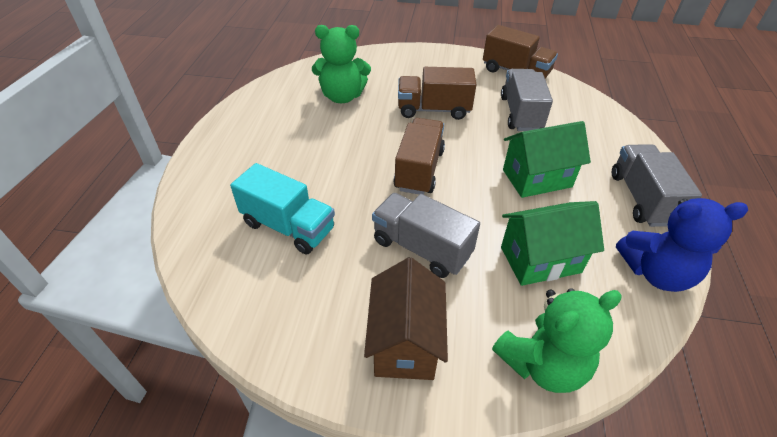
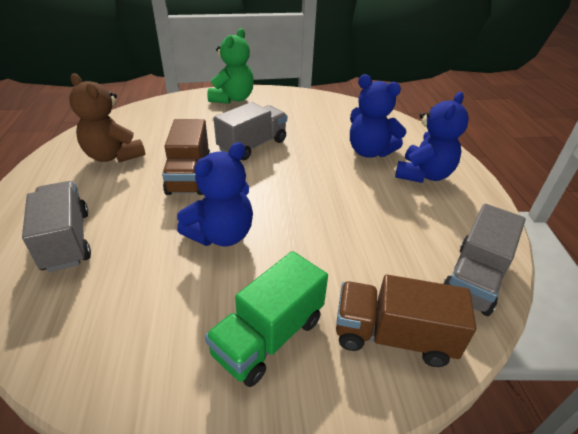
blue teddy bear: [616,198,748,292] = 1 -> [177,142,253,246] [350,74,406,158] [395,92,469,183] = 3
brown house: [364,257,448,380] = 1 -> none = 0
brown teddy bear: none = 0 -> [69,73,145,162] = 1
brown truck: [394,118,445,195] [398,67,477,120] [483,25,558,79] = 3 -> [162,119,210,195] [336,275,476,367] = 2
green house: [501,201,604,286] [503,121,591,198] = 2 -> none = 0
green teddy bear: [312,25,371,103] [492,288,622,393] = 2 -> [207,28,254,104] = 1
green truck: none = 0 -> [205,251,328,387] = 1
turquoise truck: [230,163,335,254] = 1 -> none = 0

